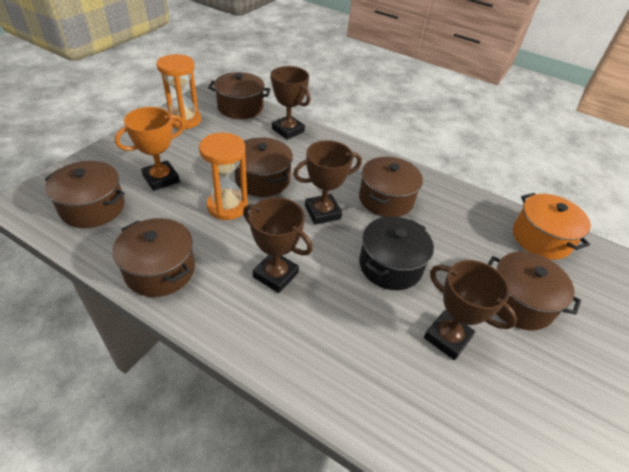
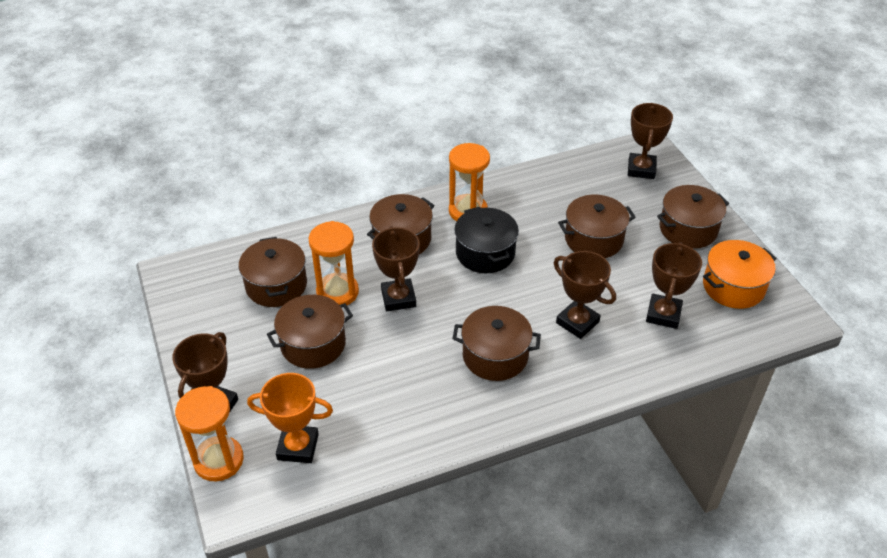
brown trophy: [243,197,313,293] [270,66,311,140] [293,140,362,225] [424,260,517,360] = 4 -> [172,332,238,413] [372,226,420,311] [554,251,616,339] [628,103,673,179] [646,242,702,329] = 5
orange hourglass: [157,54,201,130] [199,133,248,220] = 2 -> [175,386,244,481] [309,221,359,305] [449,143,490,221] = 3

